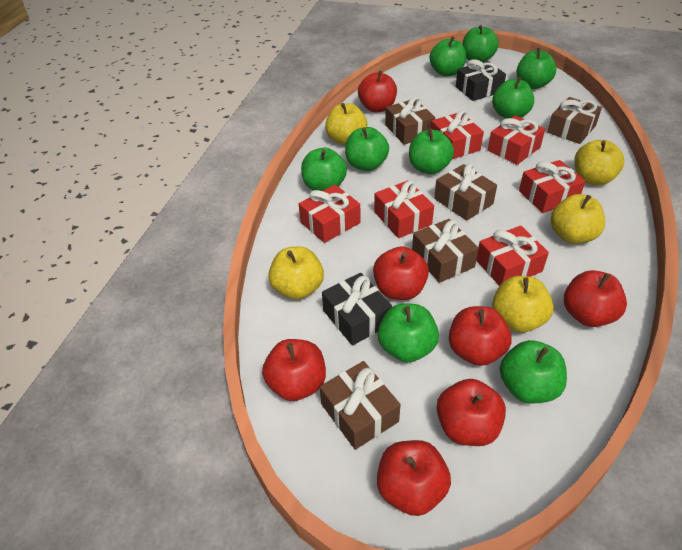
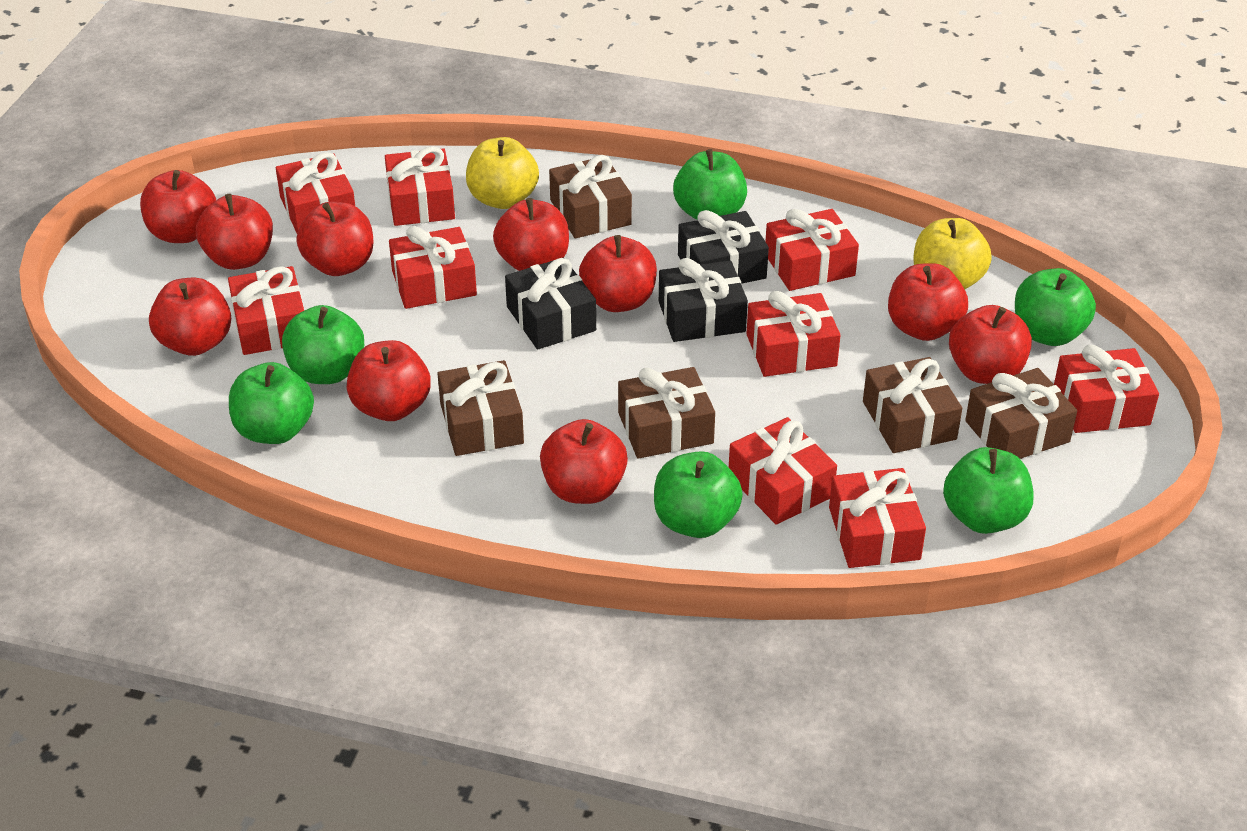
black gift: [322,273,392,346] [456,59,506,101] = 2 -> [505,258,596,349] [659,258,748,342] [678,210,769,284] = 3
green apple: [301,147,347,191] [345,127,389,171] [378,303,439,362] [409,128,454,174] [430,37,466,77] [463,25,499,62] [492,77,534,119] [500,340,567,403] [516,48,556,89] = 9 -> [229,362,314,444] [282,305,364,384] [654,451,743,538] [673,149,747,220] [943,447,1033,534] [1015,268,1096,346] = 6
red apple: [262,339,326,401] [358,71,397,112] [373,246,429,300] [377,440,451,516] [437,379,506,446] [449,306,512,366] [564,270,627,327] = 7 -> [140,170,216,243] [149,278,231,356] [196,194,273,270] [296,202,373,276] [347,340,431,421] [493,198,569,271] [540,419,628,504] [579,235,657,312] [888,263,968,341] [949,305,1032,384] = 10
red gift: [299,185,360,243] [374,180,434,238] [431,110,484,159] [476,226,549,286] [488,115,545,165] [519,160,586,213] = 6 -> [228,266,304,355] [276,152,355,233] [385,147,455,226] [389,226,477,309] [729,417,837,525] [746,291,841,377] [765,209,859,291] [829,468,926,568] [1054,345,1159,433] = 9
yellow apple: [268,246,324,300] [325,103,368,145] [492,276,554,333] [550,194,605,244] [574,140,624,186] = 5 -> [466,137,539,209] [913,218,992,289] = 2

